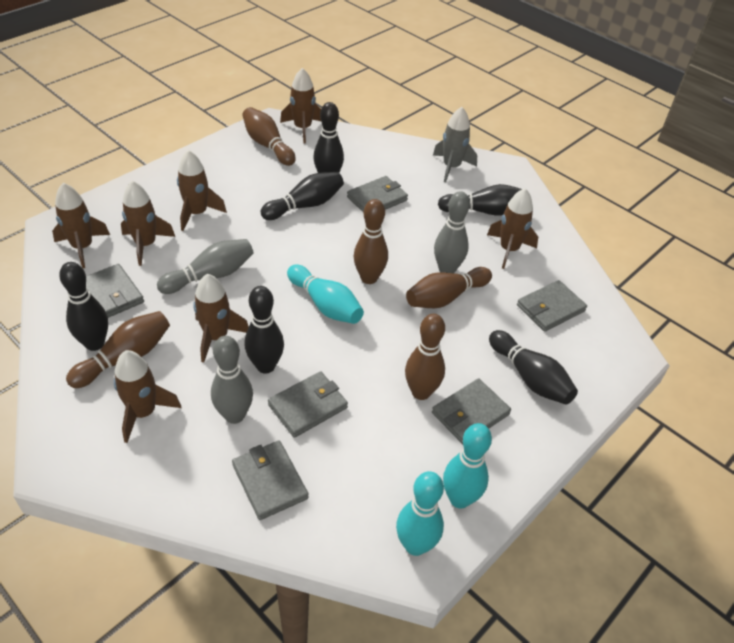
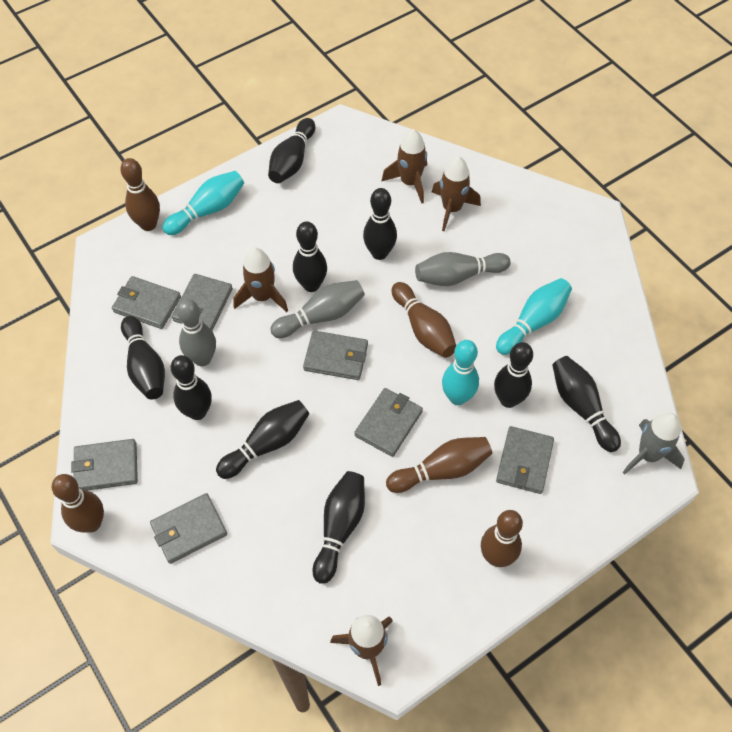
black bowling pin: [59,262,108,351] [245,286,284,374] [260,172,344,220] [314,102,344,173] [438,184,522,216] [489,330,578,405] = 6 -> [121,316,165,399] [171,355,212,420] [216,400,309,479] [268,118,315,183] [293,221,327,292] [313,471,365,584] [363,188,397,260] [494,342,533,408] [552,356,621,452] = 9
brown rocket: [52,183,110,268] [114,350,181,443] [121,181,175,266] [177,150,227,231] [193,274,249,362] [280,68,321,143] [487,188,538,269] = 7 -> [234,248,288,312] [330,615,393,686] [382,129,427,204] [432,156,481,231] = 4
grey wallet: [86,264,144,318] [232,441,309,520] [268,371,348,438] [347,176,408,212] [432,378,511,444] [517,280,587,332] = 6 -> [71,439,138,490] [112,276,181,329] [150,493,227,564] [172,274,233,330] [303,331,368,380] [354,388,423,457] [496,426,554,494] = 7

